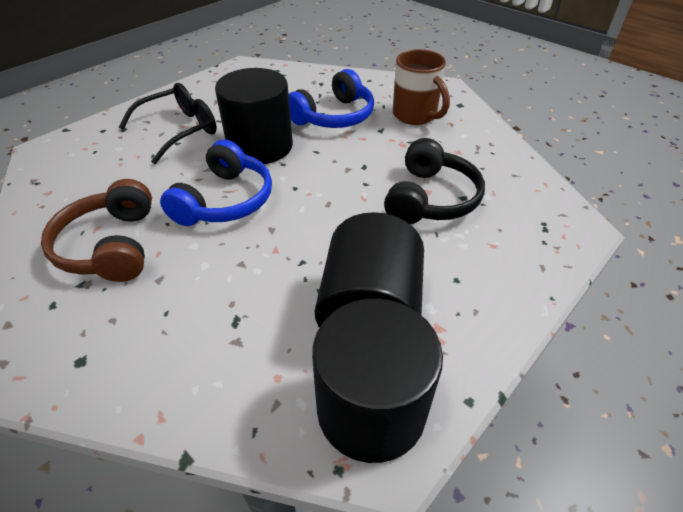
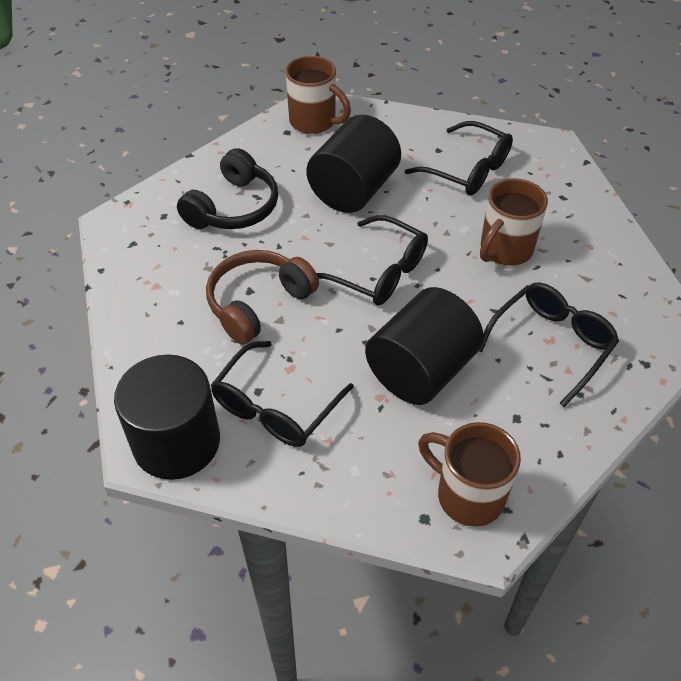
black glasses: [119,83,217,164] = 1 -> [210,341,354,447] [317,215,428,305] [405,121,513,196] [479,282,619,407] = 4
blue headphones: [160,139,272,226] [289,69,374,128] = 2 -> none = 0
brown mug: [393,49,450,125] = 1 -> [285,56,351,134] [418,422,521,527] [480,178,548,266] = 3

